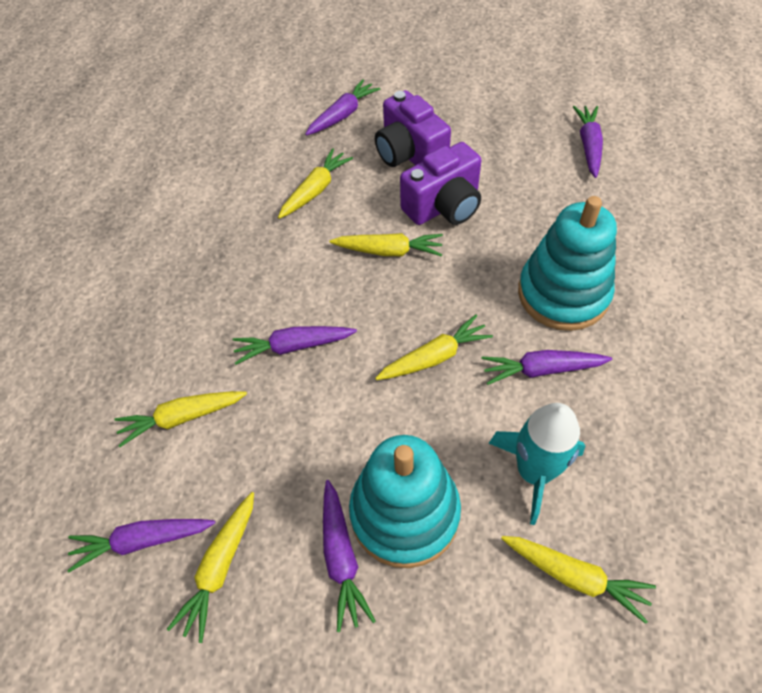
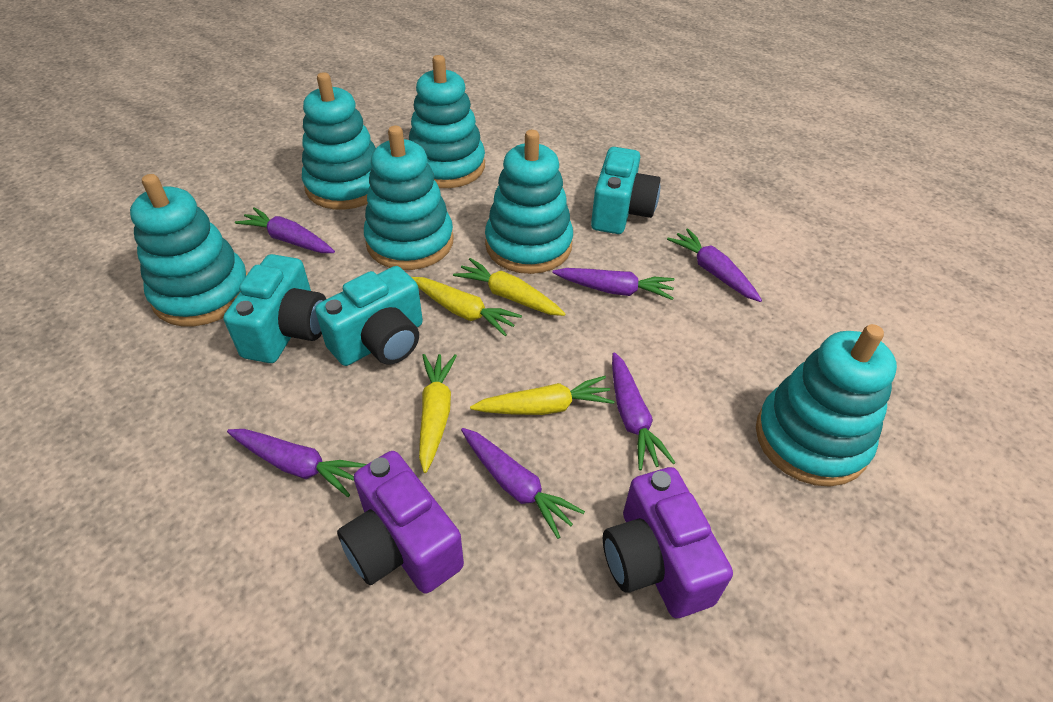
turquoise camera: none = 0 -> [223,254,326,363] [315,266,423,366] [591,147,661,234] = 3
turquoise rocket: [489,403,585,525] = 1 -> none = 0
turquoise stacking toy: [349,435,461,568] [518,196,617,331] = 2 -> [130,174,247,326] [302,72,376,210] [364,126,454,270] [409,55,485,188] [485,130,573,274] [756,324,897,487] = 6
yellow carrot: [114,391,247,447] [167,492,254,643] [278,148,353,219] [329,233,443,257] [375,315,493,380] [501,536,656,624] = 6 -> [411,277,522,336] [419,354,457,473] [453,258,566,316] [470,376,615,415] = 4

